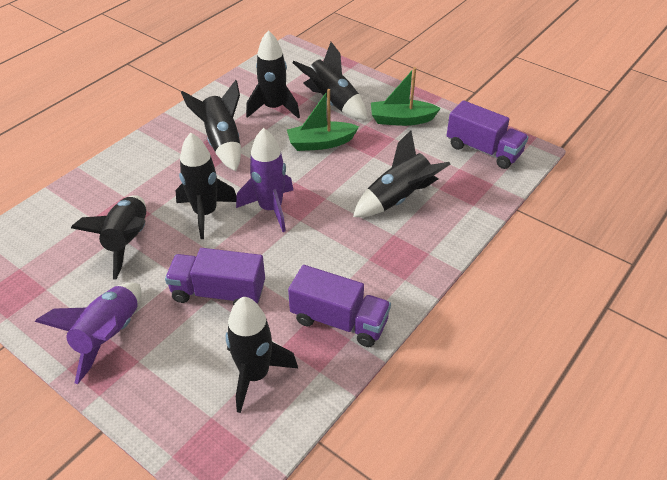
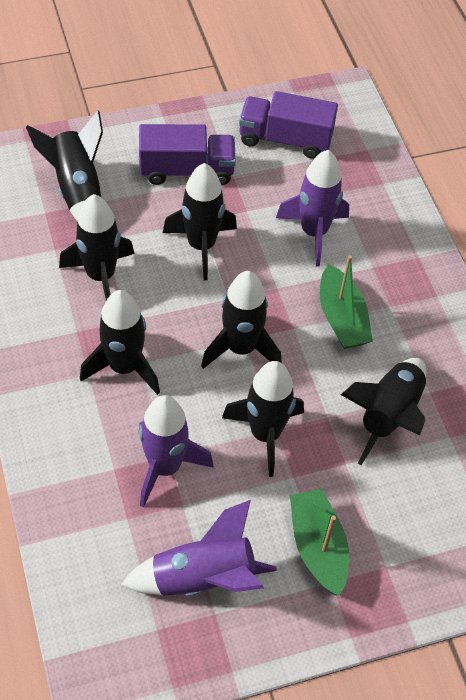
purple rocket: [35,283,141,384] [236,128,293,232] = 2 -> [122,500,277,596] [139,395,214,507] [276,150,349,266] = 3
purple truck: [165,248,265,305] [288,265,391,347] [447,100,528,169] = 3 -> [139,124,236,185] [239,91,338,159] = 2

